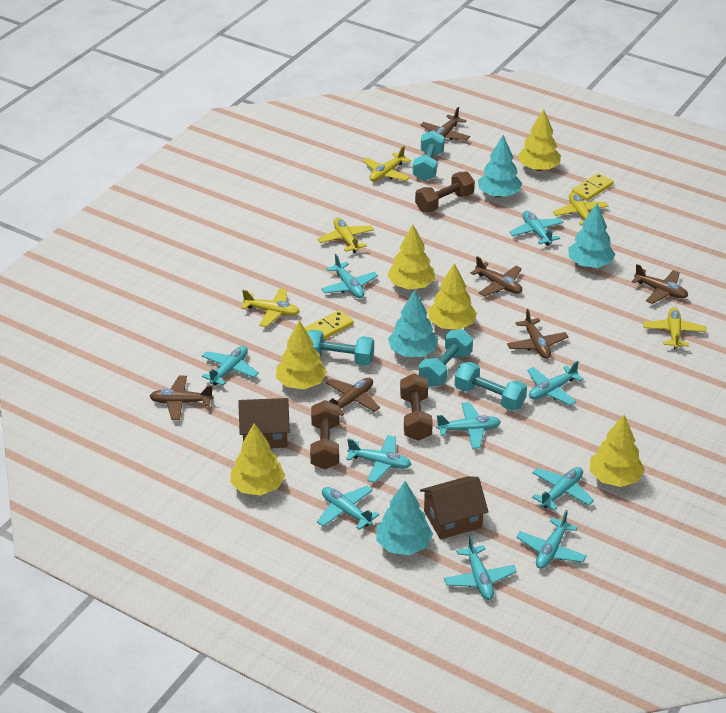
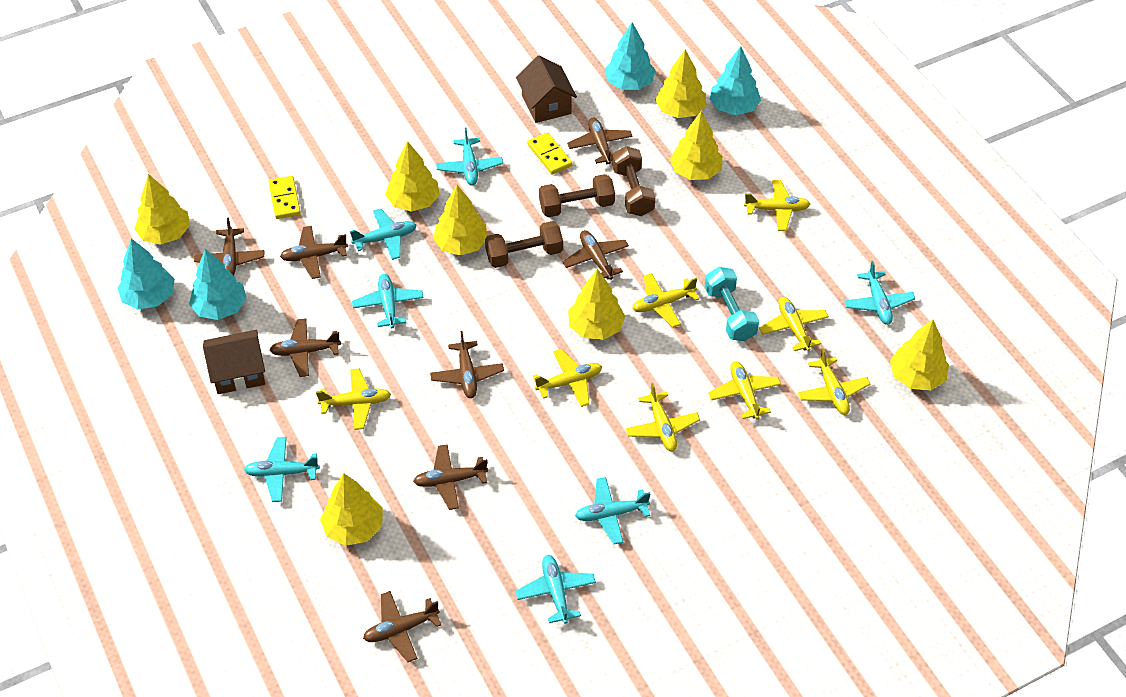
brown plane: [149,376,214,420] [326,378,380,416] [420,107,470,140] [470,256,522,297] [507,309,568,359] [632,264,688,304] = 6 -> [194,218,264,276] [270,318,341,377] [280,226,348,279] [363,591,441,662] [413,444,488,510] [430,331,504,398] [562,230,629,280] [567,117,633,164] = 8
turquoise dumbbell: [307,330,374,366] [413,130,444,181] [419,329,473,387] [455,362,527,411] = 4 -> [705,267,759,341] = 1
turquoise plane: [202,346,259,385] [317,486,379,530] [321,254,378,298] [346,435,412,483] [436,402,501,449] [444,535,517,600] [509,211,564,246] [516,510,587,569] [527,361,584,405] [532,467,594,511] = 10 -> [244,437,320,502] [350,209,417,260] [352,274,423,328] [436,127,503,185] [515,555,596,624] [575,477,650,544] [844,261,915,325] = 7
yellow plane: [241,288,300,327] [318,218,374,253] [363,146,411,181] [553,192,608,225] [643,307,706,349] = 5 -> [316,369,391,430] [533,349,602,407] [626,383,700,452] [632,273,699,327] [708,361,781,419] [744,180,810,231] [759,297,829,351] [798,348,870,415] = 8
yellow tree: [230,423,285,495] [276,320,327,389] [388,224,435,290] [428,263,477,330] [518,109,561,171] [590,415,645,487] = 6 -> [134,174,190,245] [320,473,383,546] [385,141,440,212] [433,185,488,255] [568,269,625,340] [655,49,706,118] [670,111,723,180] [890,320,949,390] = 8

